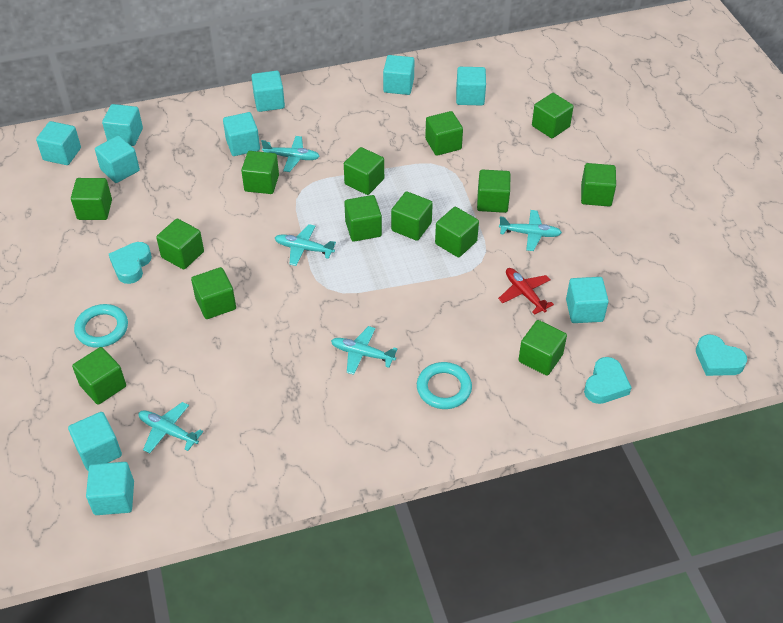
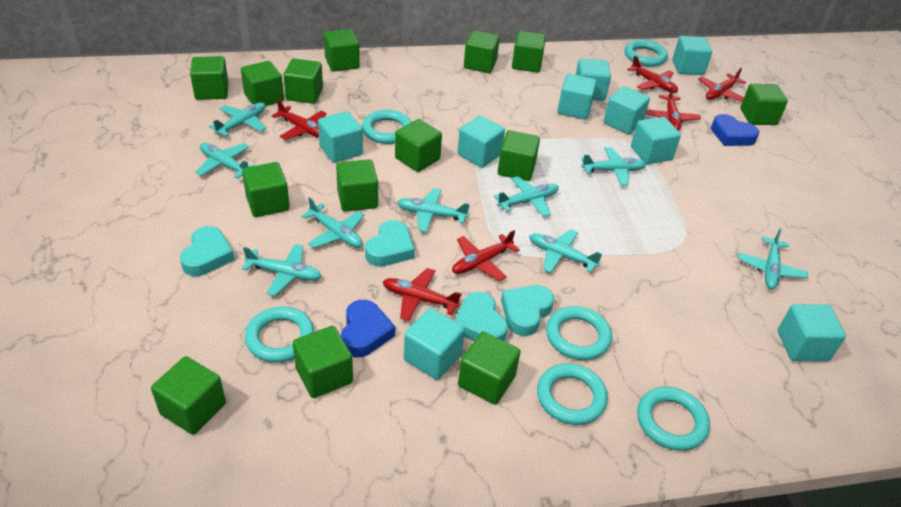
blue heart: none = 0 -> [341,300,395,358] [711,114,759,146] = 2
red plane: [498,268,554,315] = 1 -> [272,99,327,140] [383,268,461,321] [452,230,520,281] [627,55,678,93] [646,85,701,131] [698,68,746,102] = 6
turquoise cube: [36,121,81,165] [68,412,122,471] [86,462,134,515] [95,136,140,183] [102,104,143,146] [223,112,260,156] [251,71,285,112] [383,55,415,95] [456,67,486,105] [566,277,609,323] = 10 -> [318,111,363,163] [404,308,465,380] [457,116,505,168] [557,74,597,119] [576,59,611,101] [603,86,650,134] [631,117,681,164] [672,36,712,75] [778,304,846,361] = 9
turquoise heart: [109,242,152,284] [584,357,632,404] [696,334,747,376] = 3 -> [180,226,235,276] [365,220,415,267] [455,292,508,341] [501,285,554,336] = 4
turquoise plane: [138,402,203,453] [261,136,320,172] [275,224,336,266] [331,326,397,375] [499,210,562,251] = 5 -> [195,143,256,179] [209,102,266,136] [242,244,322,296] [301,197,364,248] [397,188,470,232] [494,176,559,217] [529,229,602,273] [581,147,646,186] [738,228,808,289] = 9
turquoise ring: [74,304,128,348] [417,362,472,409] = 2 -> [245,306,314,363] [362,110,411,144] [537,363,608,425] [546,306,612,360] [625,40,668,67] [637,387,710,451] = 6

